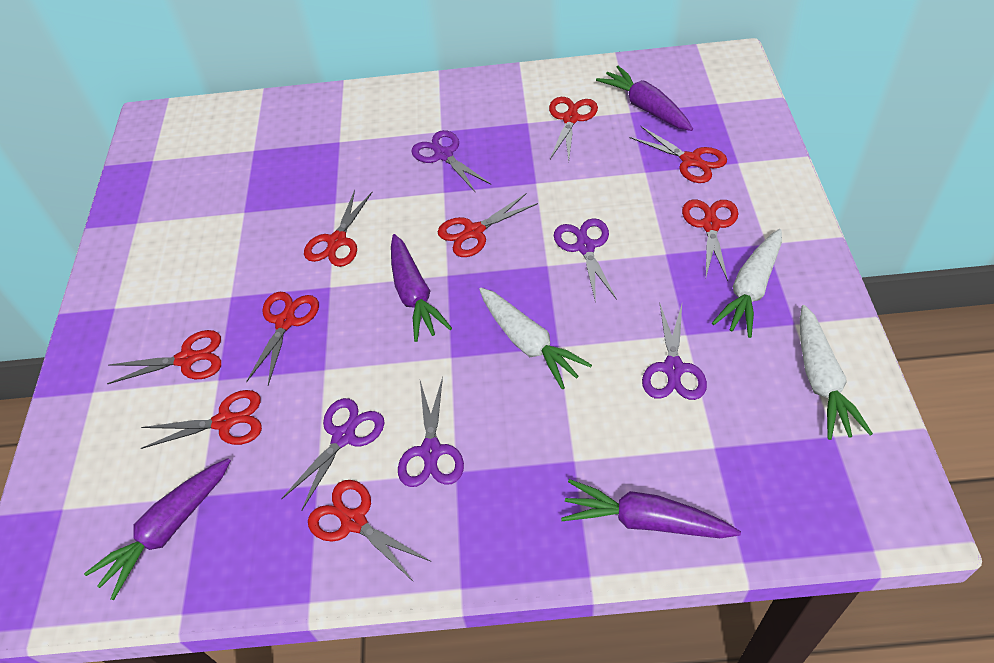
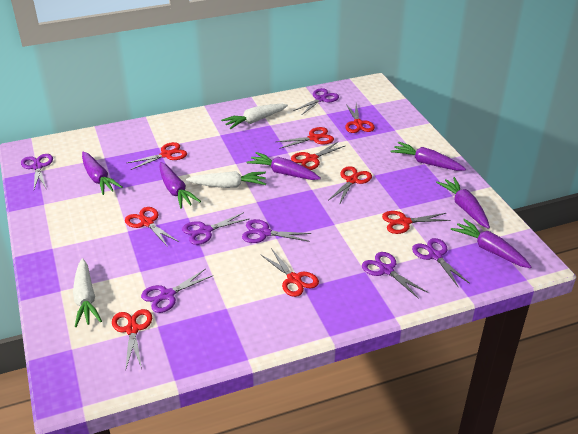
purple carrot: [84,458,231,600] [391,234,452,342] [561,479,741,538] [596,66,693,131] = 4 -> [82,152,123,195] [160,162,201,209] [246,152,321,180] [390,141,466,171] [436,177,490,229] [451,219,531,268] = 6
purple scissors: [281,398,385,511] [398,377,464,487] [411,130,491,193] [554,218,617,303] [642,304,707,400] = 5 -> [21,154,53,189] [141,269,214,313] [182,212,249,245] [242,219,311,243] [293,88,339,115] [362,252,429,299] [412,238,470,286] = 7

